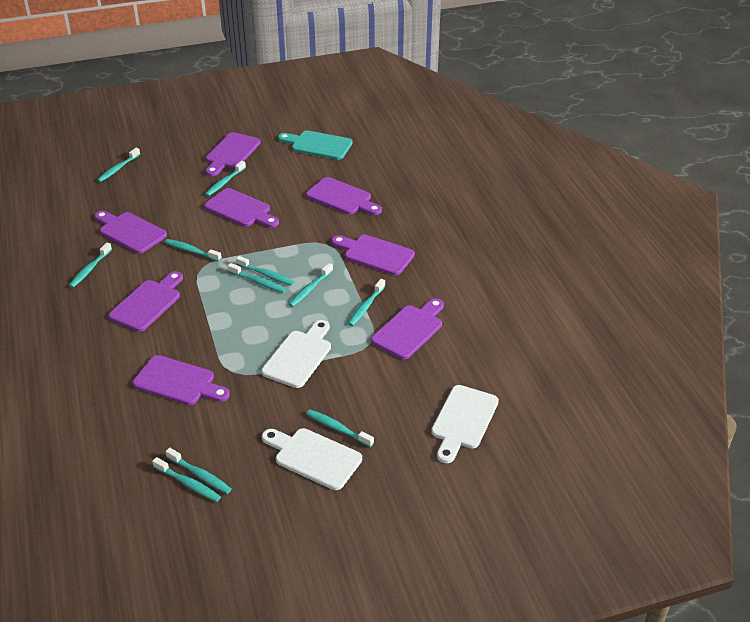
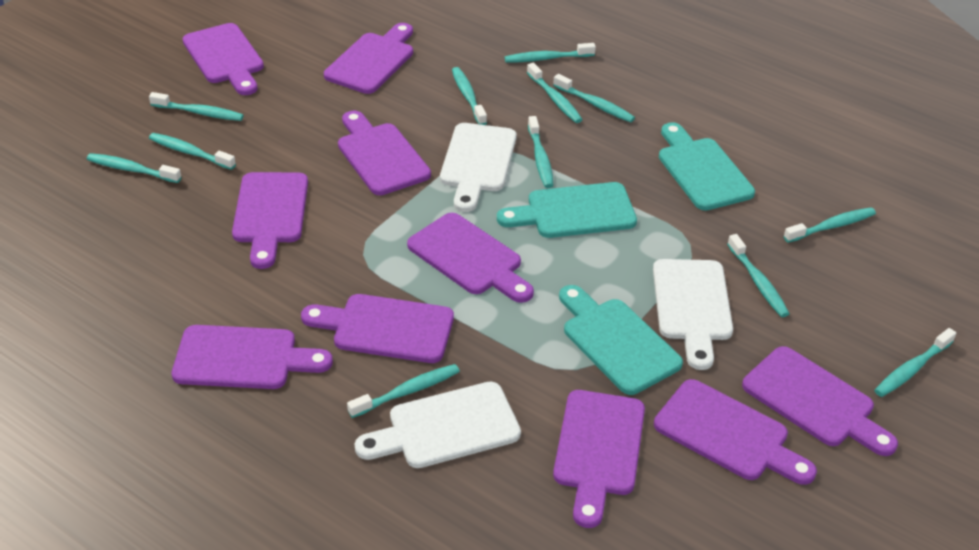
purple cutting board: [94,211,167,254] [108,271,183,332] [133,355,230,405] [204,188,279,228] [206,132,261,176] [306,177,382,215] [331,235,415,275] [371,298,444,359] = 8 -> [172,325,333,389] [182,23,264,95] [232,172,308,269] [301,294,454,363] [324,23,413,94] [338,111,431,195] [407,213,534,303] [553,390,645,528] [654,379,817,485] [742,346,898,456] = 10
turquoise cutting board: [278,130,353,160] = 1 -> [497,182,637,238] [559,285,683,395] [659,122,755,211] = 3
turquoise toothbrush: [69,242,112,288] [97,148,140,182] [152,457,221,502] [165,239,222,262] [165,448,231,494] [205,161,246,196] [228,263,287,293] [236,256,294,286] [289,263,333,307] [306,410,374,447] [348,279,385,326] = 11 -> [87,153,181,183] [149,92,244,121] [149,133,236,170] [347,364,460,418] [452,67,487,125] [505,43,596,63] [527,63,583,123] [528,116,553,188] [553,74,635,122] [727,234,790,317] [784,208,876,243] [874,328,956,397] = 12

